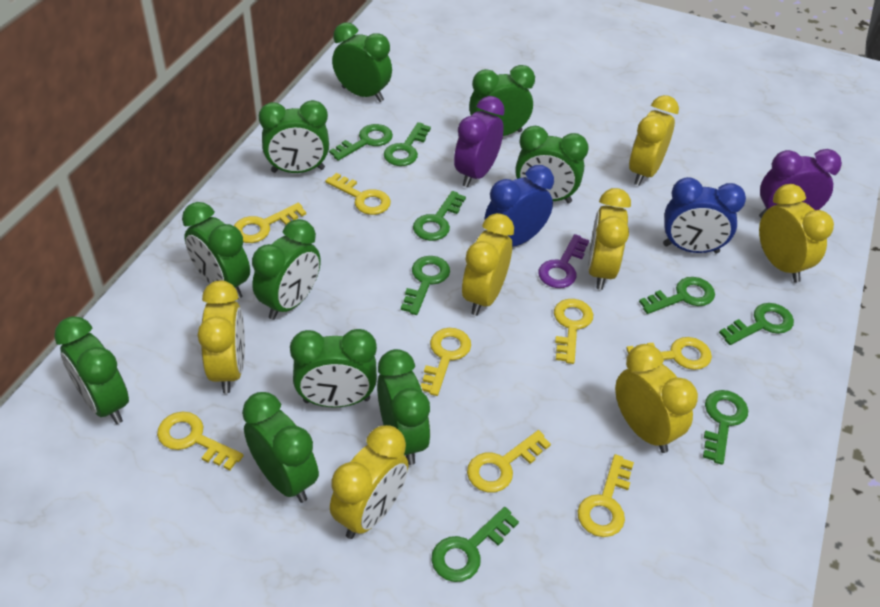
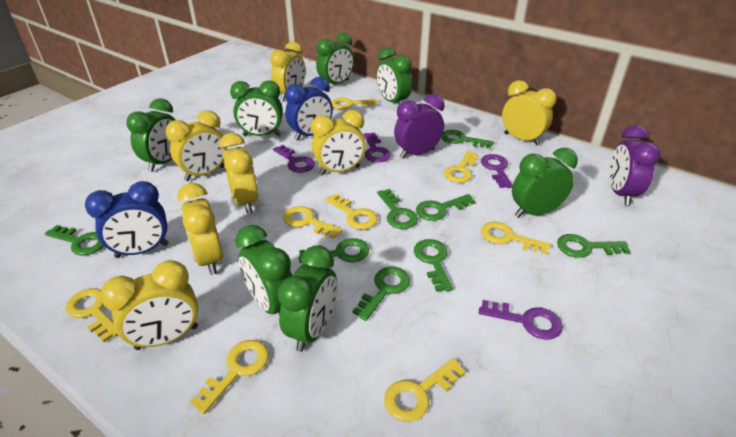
green clock: [54,316,129,424] [182,202,250,299] [242,392,319,503] [252,219,321,320] [259,100,329,173] [290,329,377,407] [332,22,392,102] [377,349,431,465] [469,65,535,136] [515,126,588,203] = 10 -> [126,99,176,172] [230,80,283,136] [235,225,292,315] [277,245,337,352] [316,33,354,84] [377,47,412,104] [512,148,578,218] = 7
purple key: [538,234,589,288] = 1 -> [273,145,315,173] [364,133,391,162] [479,300,563,340] [481,154,513,188] = 4

